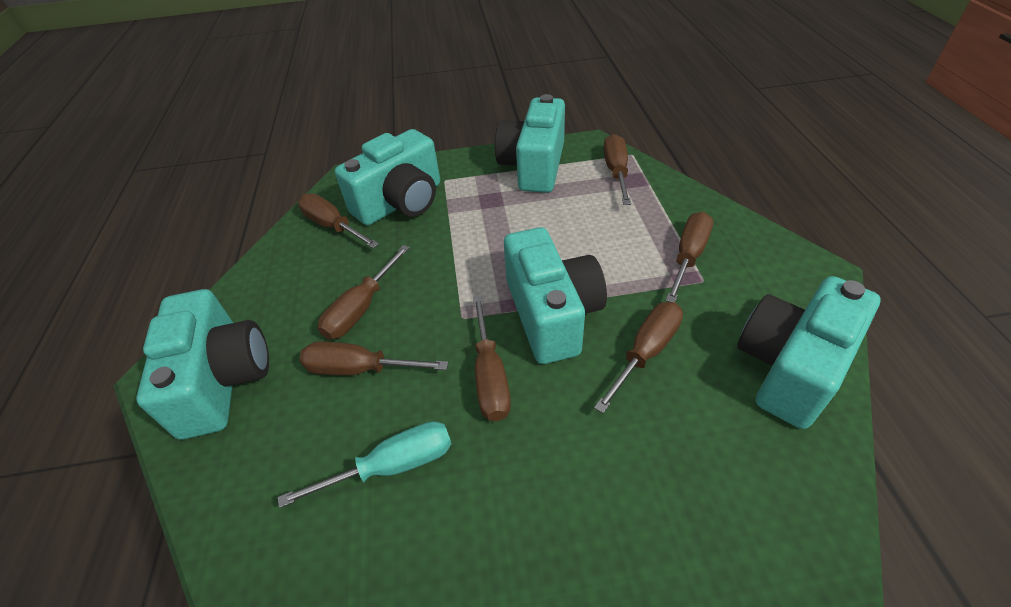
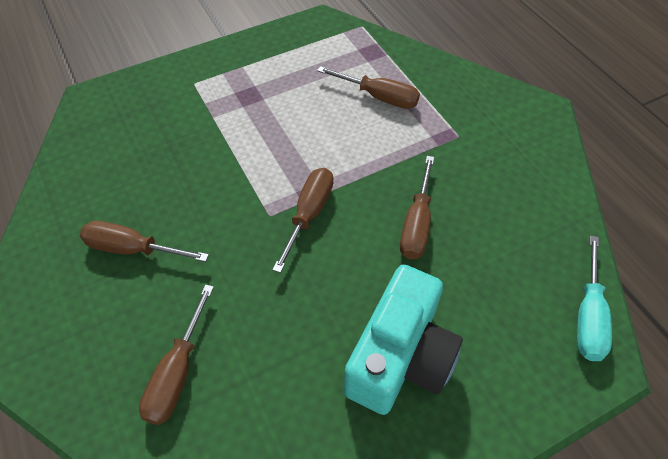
brown screwdriver: [298,194,379,249] [299,341,448,375] [318,245,410,339] [473,296,511,421] [594,302,683,413] [603,134,631,205] [665,212,713,302] = 7 -> [80,221,209,262] [139,284,214,425] [272,168,333,273] [317,66,420,109] [400,156,434,260] = 5
turquoise camera: [136,289,269,440] [335,129,440,225] [495,94,565,193] [504,227,607,364] [737,276,880,429] = 5 -> [344,265,463,415] = 1

